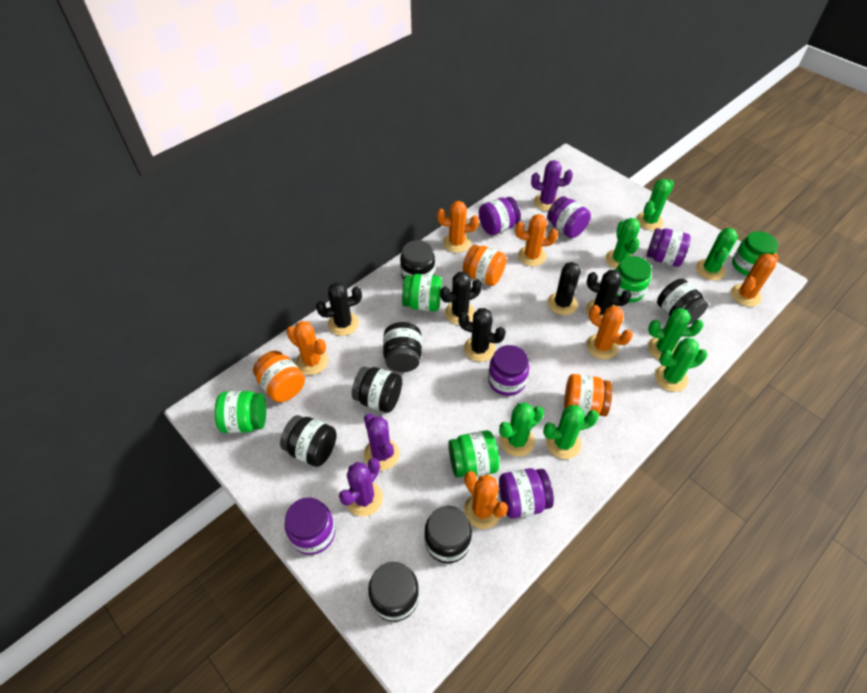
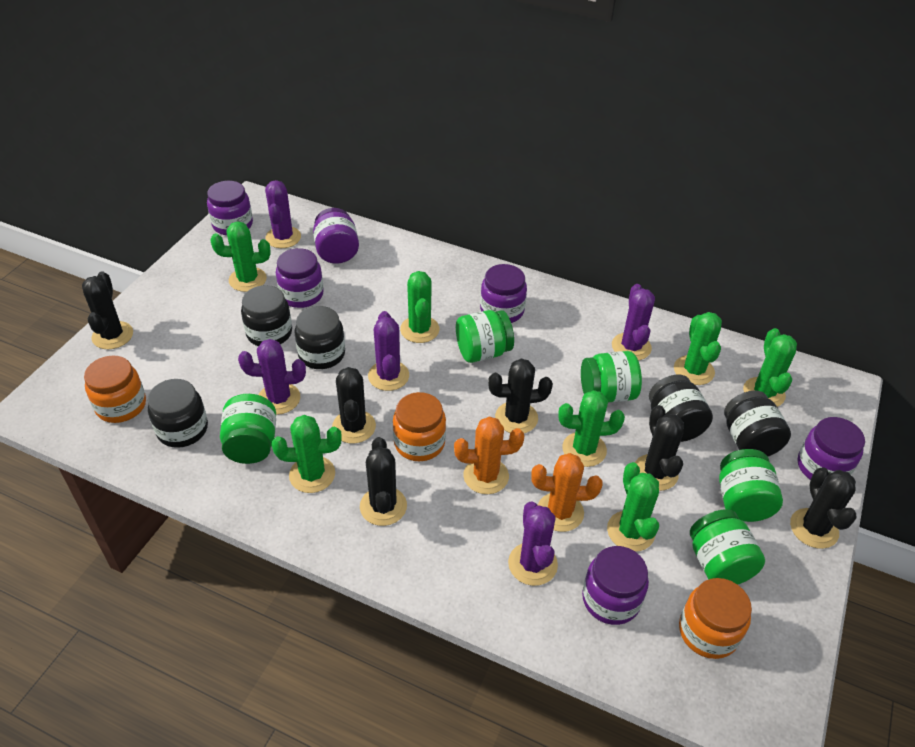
black cactus: [316,282,362,336] [440,272,482,325] [458,308,506,362] [548,262,581,315] [586,270,632,318] = 5 -> [82,272,133,349] [332,367,376,443] [360,437,407,526] [488,359,553,433] [635,405,684,491] [790,467,857,549] = 6
black jar: [280,415,337,467] [352,366,402,413] [368,562,419,622] [383,322,422,372] [400,240,435,280] [424,506,472,563] [657,279,708,326] = 7 -> [148,379,208,448] [241,285,292,346] [295,306,345,369] [649,375,713,442] [724,390,791,456] = 5
orange cactus: [287,321,328,375] [437,201,479,253] [464,471,508,529] [515,214,558,266] [586,305,633,359] [731,253,779,307] = 6 -> [454,416,524,494] [531,453,603,532] = 2
purple cactus: [339,458,383,516] [364,414,400,471] [531,160,573,211] = 3 -> [238,339,306,415] [265,180,301,248] [368,311,409,391] [508,501,558,586] [612,284,655,360] = 5

